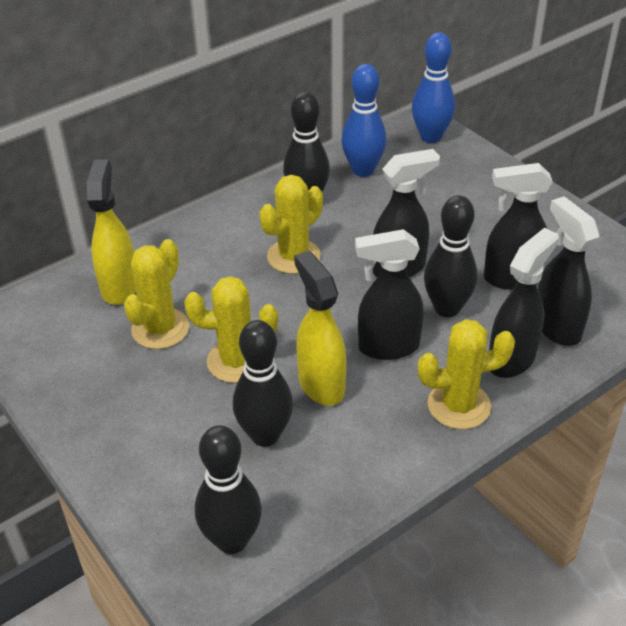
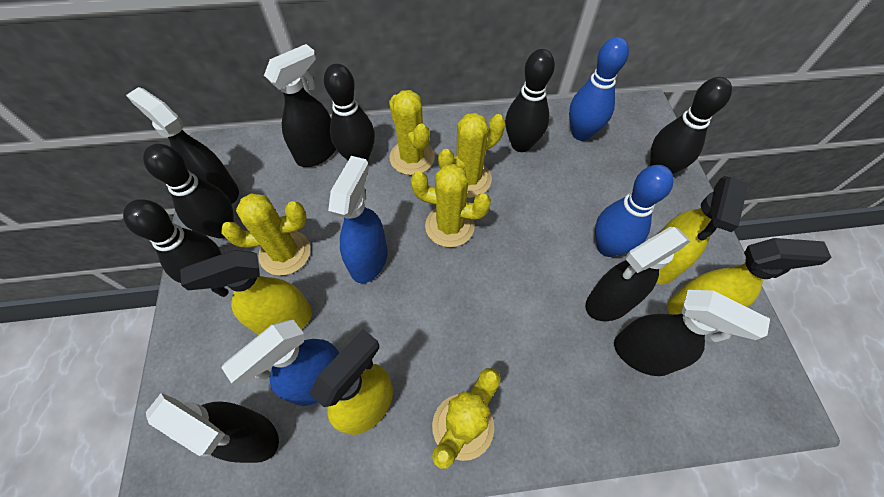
black bowling pin: [195,425,262,554] [233,320,293,447] [283,92,330,192] [424,195,478,317] = 4 -> [123,199,221,283] [143,144,234,239] [324,64,375,161] [505,49,555,152] [650,77,732,174] = 5
blue spray bottle: none = 0 -> [221,320,339,406] [328,156,387,283] = 2
yellow cactus: [124,239,190,349] [184,276,278,383] [259,175,323,274] [418,319,515,429] = 4 -> [221,193,310,276] [389,90,435,175] [411,164,491,247] [432,368,501,469] [438,113,505,198] = 5
yellow spray bottle: [87,159,136,305] [294,251,347,406] = 2 -> [180,250,312,335] [309,329,393,435] [657,176,748,284] [667,238,831,314] = 4

